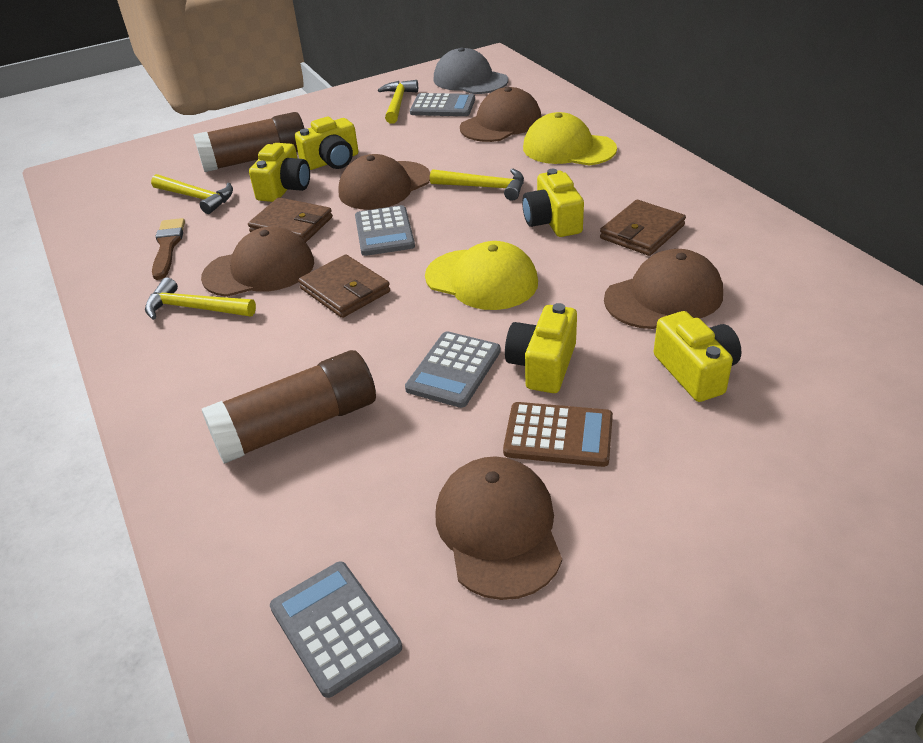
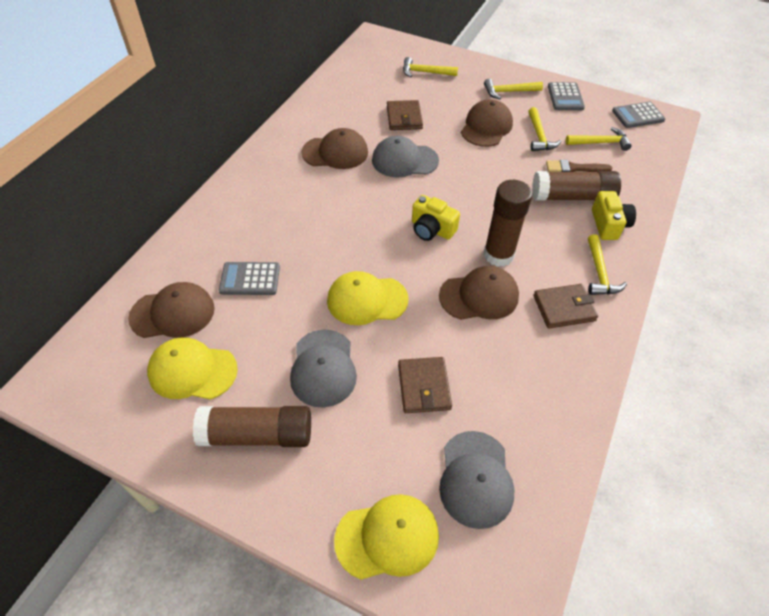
brown calculator: [503,402,613,467] = 1 -> none = 0
brown cap: [201,227,314,297] [339,154,430,210] [435,456,562,600] [460,87,542,142] [604,249,723,329] = 5 -> [128,282,215,338] [301,128,368,169] [439,266,519,320] [461,99,513,147] = 4
brown glue stick: [193,112,305,172] [202,350,376,464] = 2 -> [193,406,311,447] [483,180,532,267] [532,171,621,201] = 3
grey calculator: [270,561,402,698] [355,205,415,256] [405,331,501,408] [410,93,475,116] = 4 -> [219,262,280,295] [548,82,585,110] [612,102,665,128] = 3
grey cap: [433,47,508,94] = 1 -> [290,330,357,408] [372,136,439,178] [439,431,514,529] = 3
yellow camera: [249,143,310,202] [295,117,358,170] [505,303,577,393] [522,169,584,237] [654,311,741,402] = 5 -> [412,195,460,241] [592,191,636,240] = 2
yellow cap: [425,241,538,310] [523,112,617,165] = 2 -> [147,337,238,400] [327,271,409,325] [334,494,439,580] = 3
yellow hammer: [145,277,256,320] [151,174,233,214] [378,80,418,124] [430,169,524,201] = 4 -> [403,57,458,77] [484,79,543,99] [528,107,561,151] [566,127,632,151] [588,234,627,295] = 5

